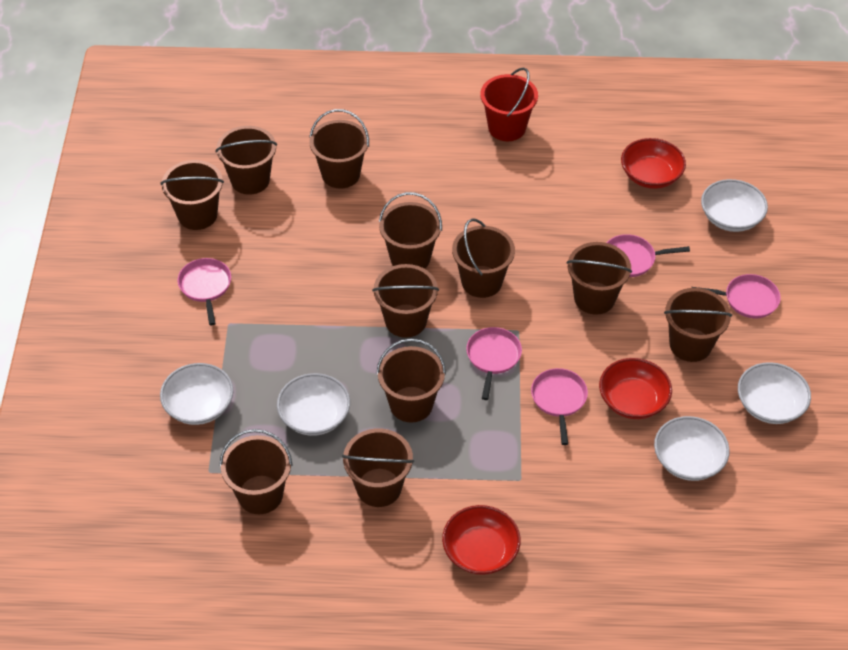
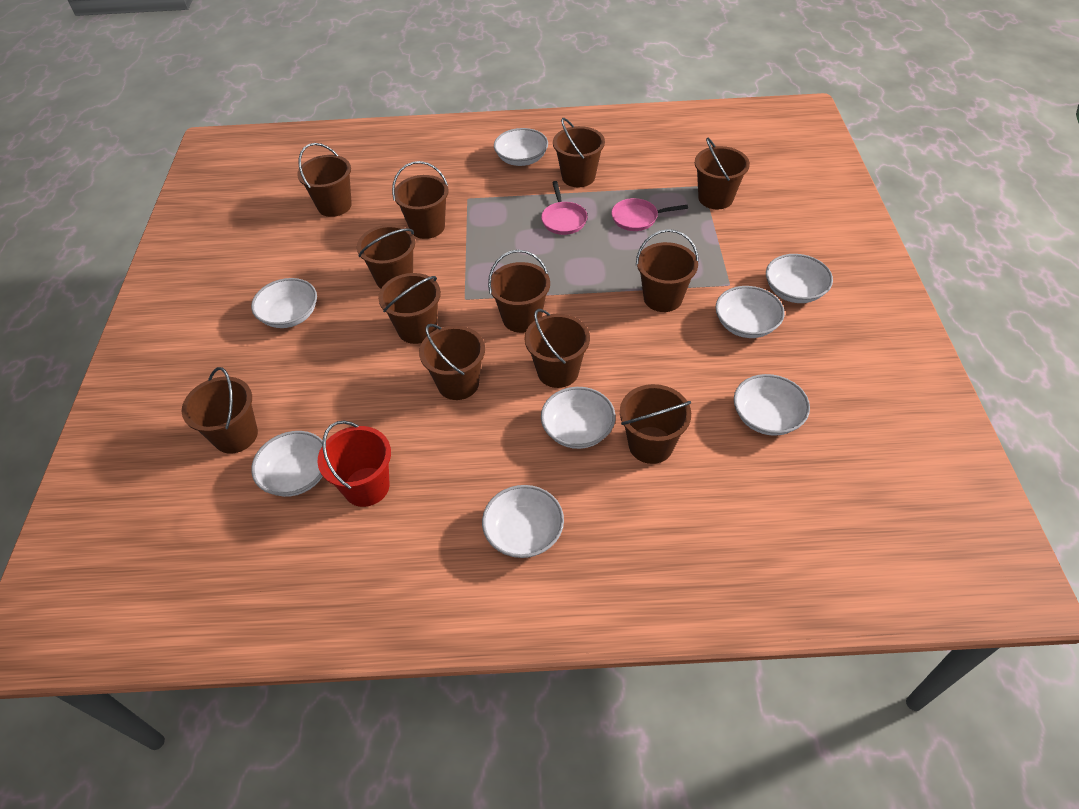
brown bucket: [161,160,224,230] [215,126,277,195] [220,429,293,514] [309,109,369,188] [342,428,414,507] [372,264,439,338] [376,339,446,423] [379,192,442,269] [452,218,515,298] [567,242,632,315] [664,288,732,362] = 11 -> [182,367,258,454] [297,143,352,217] [357,225,415,289] [378,273,441,344] [392,161,449,239] [419,324,485,400] [488,250,550,333] [524,309,590,388] [553,118,605,188] [620,384,691,464] [636,229,699,312] [695,138,750,209] = 12
pink pan: [178,258,231,326] [466,327,522,400] [531,368,588,445] [606,234,690,277] [691,274,781,318] = 5 -> [541,181,587,235] [611,198,688,231] = 2
red bowl: [442,505,521,575] [599,358,672,419] [621,138,686,189] = 3 -> none = 0
white bowl: [160,363,233,425] [277,373,350,436] [654,416,730,481] [701,179,768,232] [738,362,811,424] = 5 -> [251,278,317,328] [251,431,323,497] [482,485,564,558] [494,128,548,166] [541,387,616,449] [716,286,785,338] [734,374,810,436] [766,254,833,303] = 8

